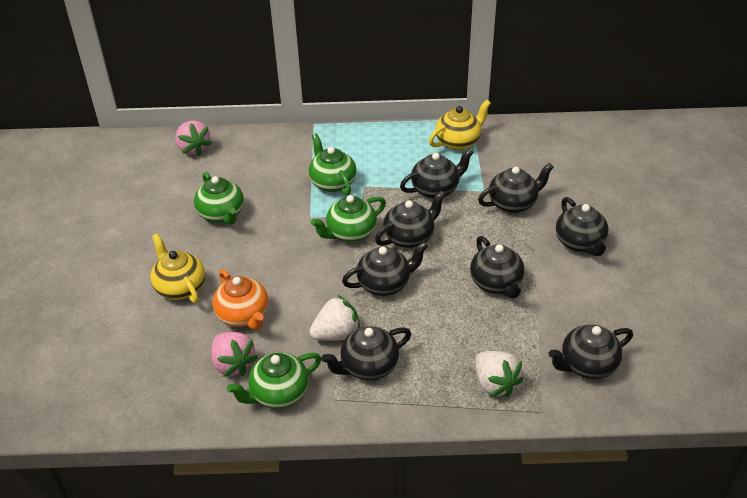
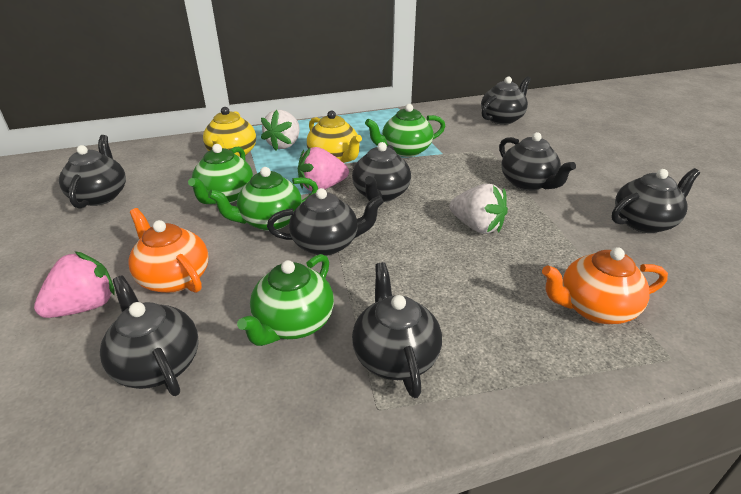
orange teapot: [212,269,269,330] = 1 -> [128,208,208,293] [542,247,668,324] = 2

